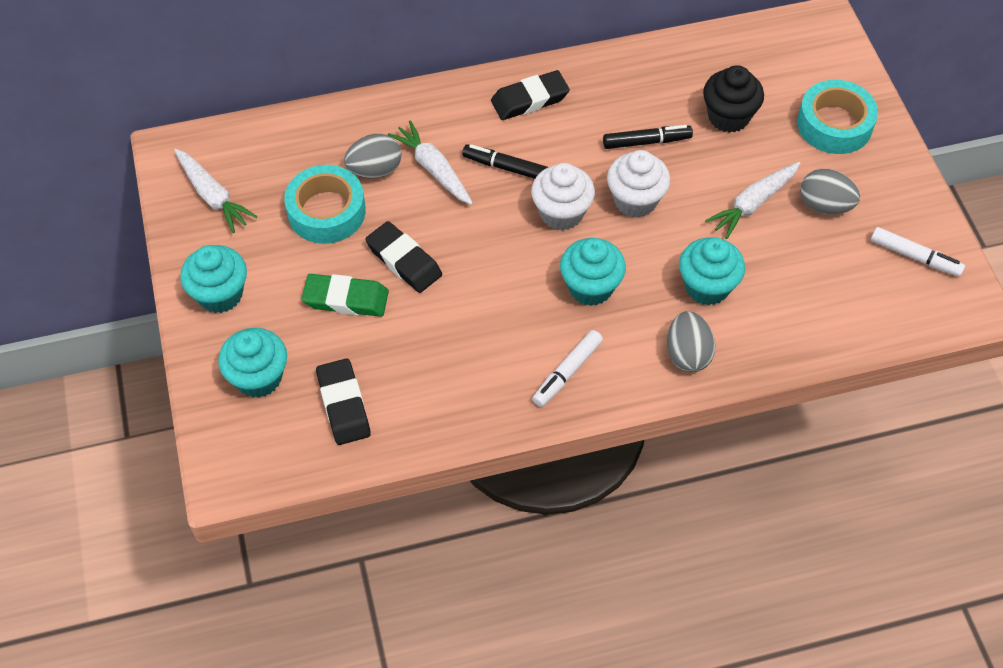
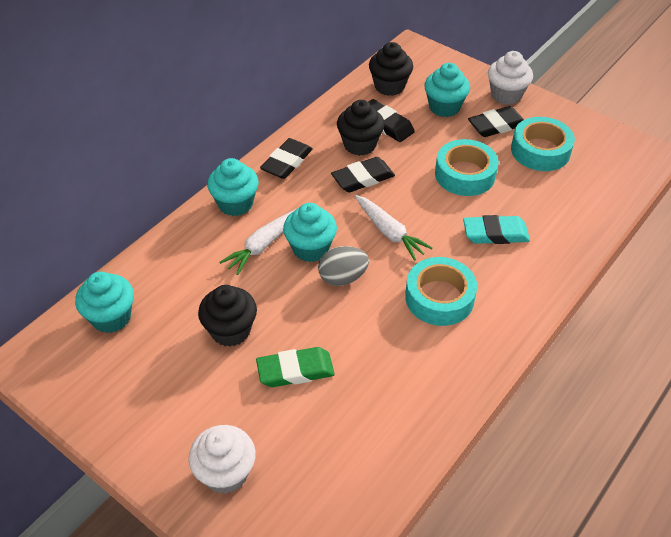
black cupcake: [703,65,764,133] = 1 -> [198,285,257,347] [337,100,385,156] [369,42,413,96] = 3
black eraser: [316,359,371,445] [365,221,442,293] [491,70,570,120] = 3 -> [260,138,312,179] [331,157,395,192] [368,99,415,142] [468,106,524,137] = 4
black marker: [462,144,548,179] [603,125,693,149] = 2 -> none = 0
grey egg: [344,134,401,178] [667,311,715,372] [800,169,860,215] = 3 -> [318,246,369,286] = 1
turquoise eraser: none = 0 -> [463,215,530,244] = 1
turquoise tape: [284,165,366,244] [797,80,878,154] = 2 -> [405,257,477,326] [435,139,498,196] [511,117,575,171] = 3
white carrot: [174,149,258,233] [388,120,473,205] [705,162,800,239] = 3 -> [219,210,295,275] [355,195,433,261] = 2
white marker: [532,330,603,407] [871,227,965,277] = 2 -> none = 0

